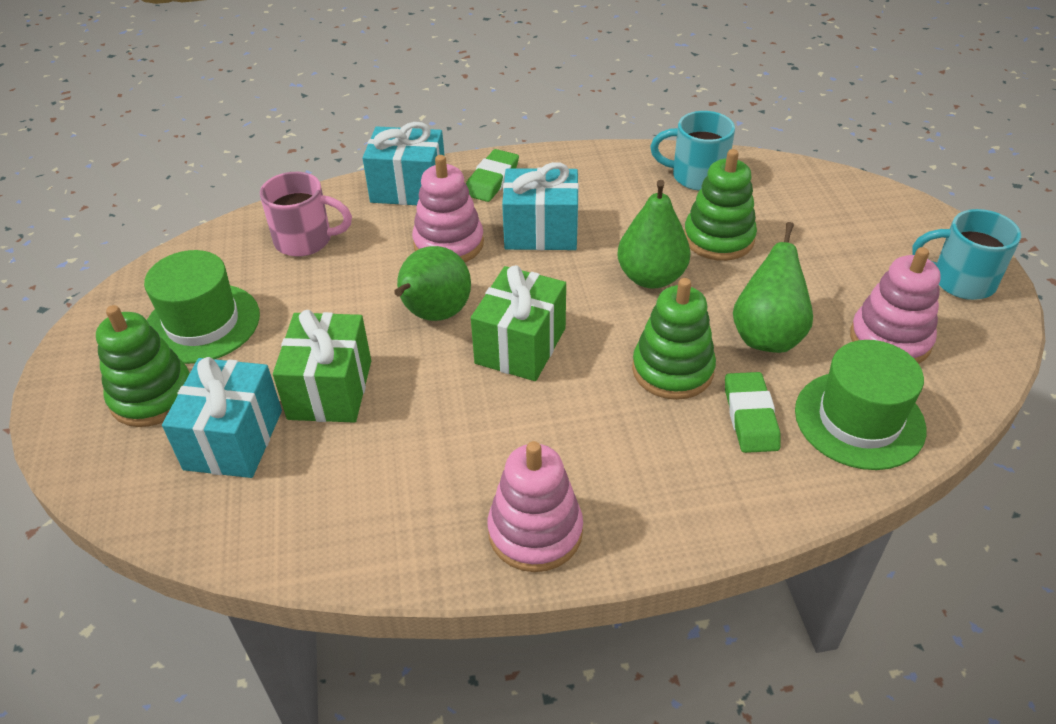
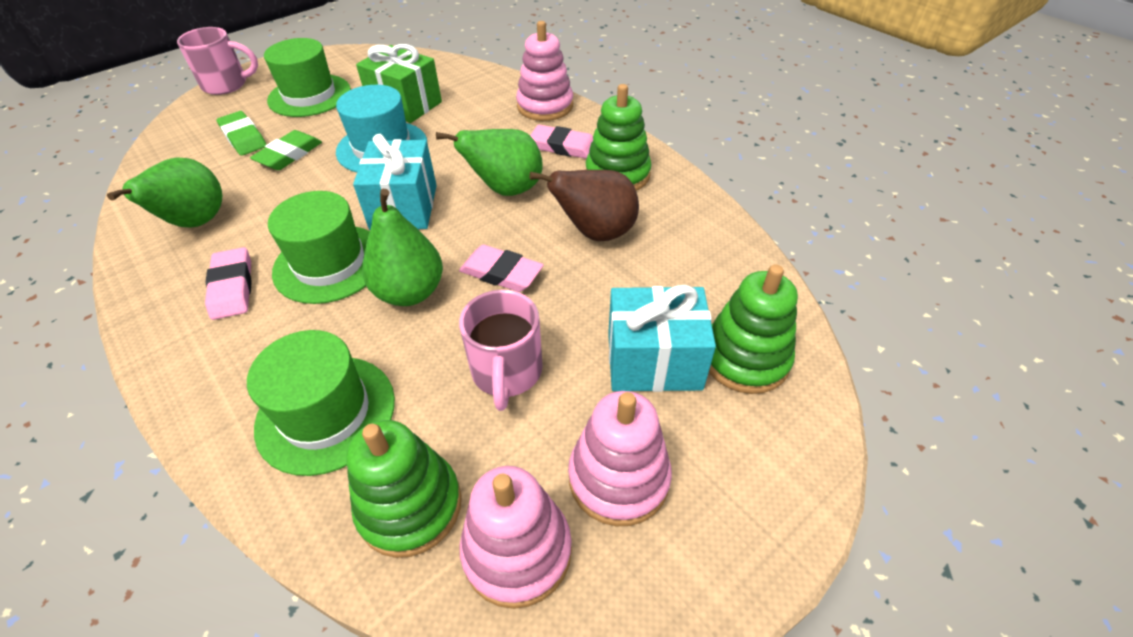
brown pear: none = 0 -> [530,170,639,241] = 1
green gift: [273,310,371,423] [471,265,566,381] = 2 -> [356,44,442,123] = 1
green hat: [144,250,260,364] [795,340,926,470] = 2 -> [247,330,395,476] [264,38,351,117] [268,191,370,304] = 3
pink eraser: none = 0 -> [205,247,252,320] [459,245,544,292] [530,125,593,159] = 3
pink mug: [260,172,352,257] = 1 -> [177,27,258,95] [459,290,543,411] = 2
turquoise gift: [162,357,282,478] [363,122,445,205] [502,162,579,250] = 3 -> [353,134,437,230] [608,285,716,392] = 2
turquoise hat: none = 0 -> [336,85,427,172] = 1
turquoise mug: [650,111,735,191] [912,209,1021,300] = 2 -> none = 0

